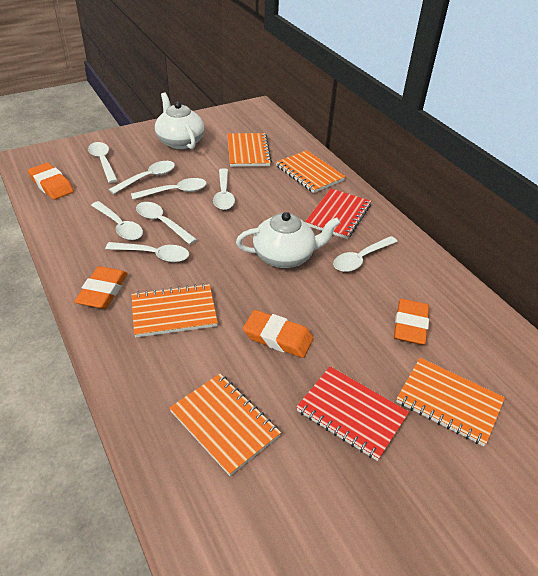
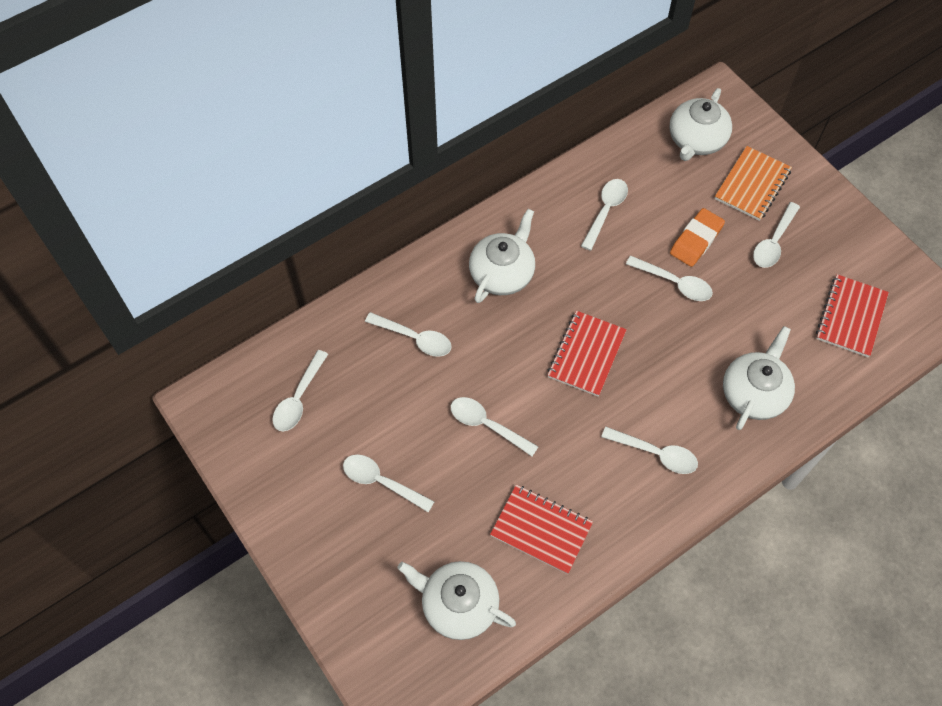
orange eraser: [28,163,74,200] [74,266,128,309] [243,310,313,358] [394,299,429,345] = 4 -> [670,208,725,267] = 1
orange notebook: [131,284,218,338] [169,374,281,476] [227,133,272,167] [276,150,346,193] [396,358,505,446] = 5 -> [715,146,792,221] = 1
red notebook: [297,367,409,461] [305,189,371,239] = 2 -> [490,485,593,574] [548,311,627,397] [816,274,889,357] = 3
white teapot: [155,92,204,149] [236,212,340,268] = 2 -> [397,561,516,640] [469,209,535,303] [669,88,732,161] [723,326,795,430] = 4

